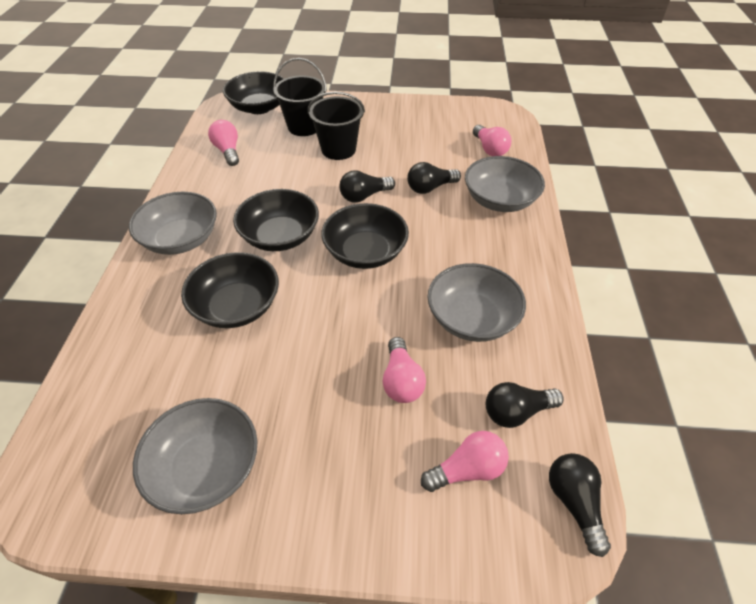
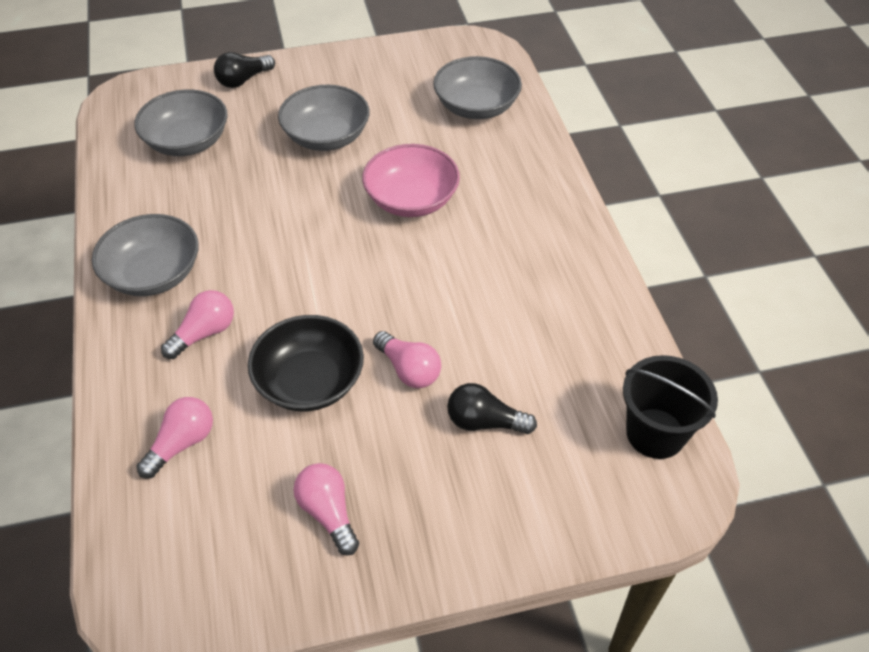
black bowl: [181,252,279,328] [223,71,284,114] [233,189,319,251] [321,203,409,269] = 4 -> [248,315,364,411] = 1
black bucket: [273,58,327,136] [308,92,365,160] = 2 -> [623,355,718,459] = 1
black light bulb: [340,170,395,203] [407,162,461,194] [486,382,564,428] [549,453,611,557] = 4 -> [214,52,275,88] [447,383,537,434] = 2
pink bowl: none = 0 -> [362,144,460,217] = 1

